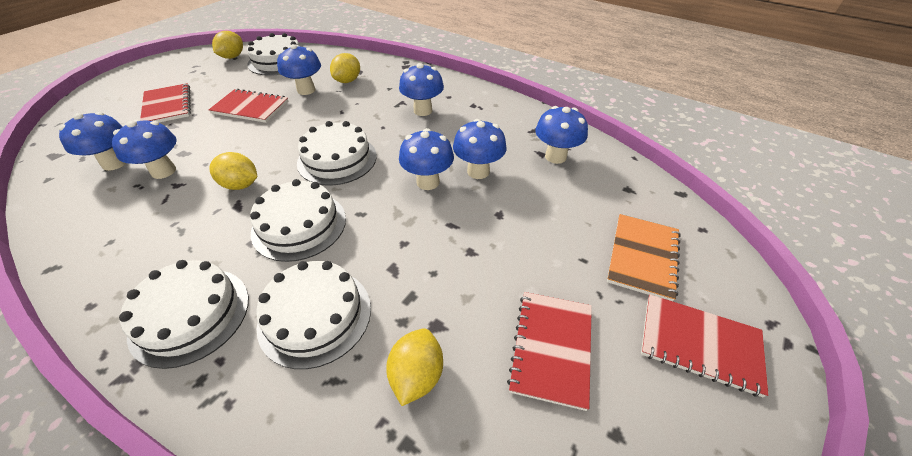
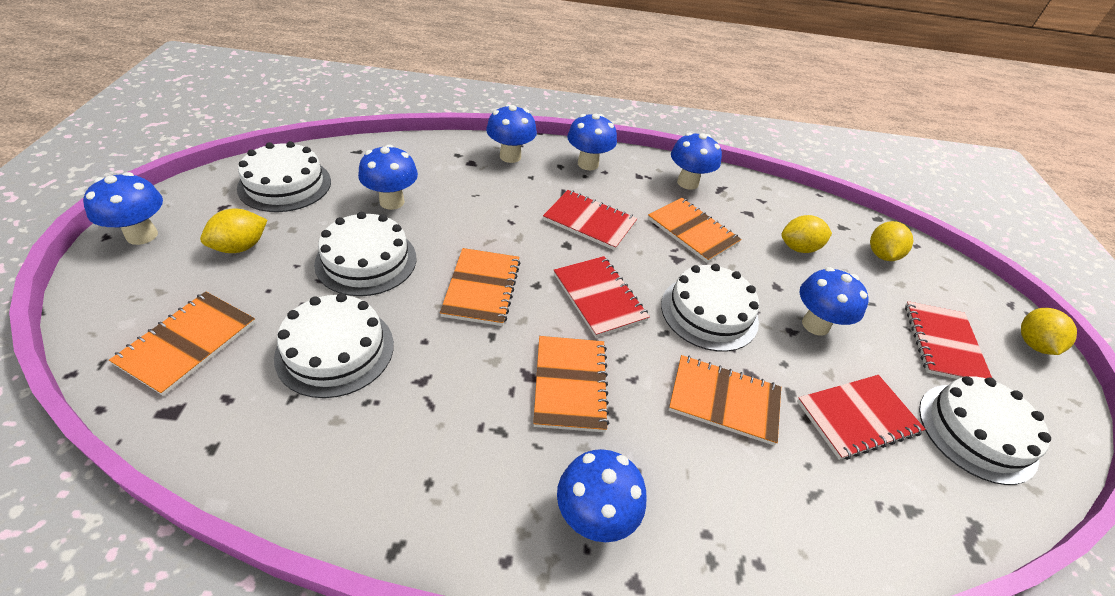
orange notebook: [607,214,681,301] = 1 -> [109,291,256,396] [440,248,521,326] [533,336,609,432] [648,198,742,263] [669,355,781,445] = 5

